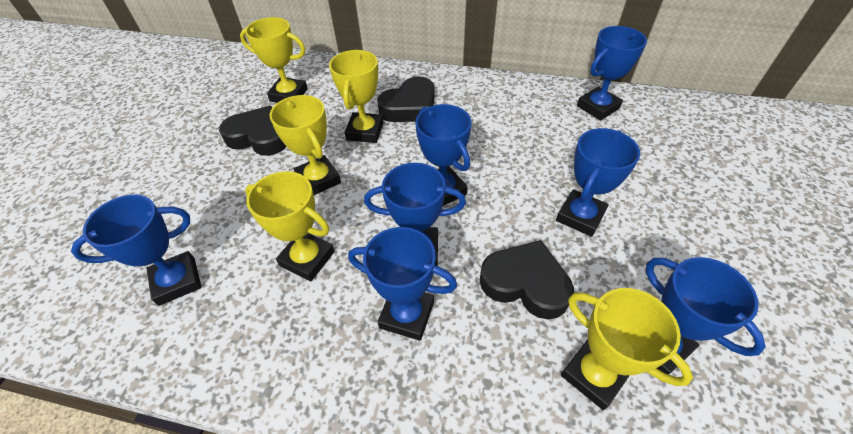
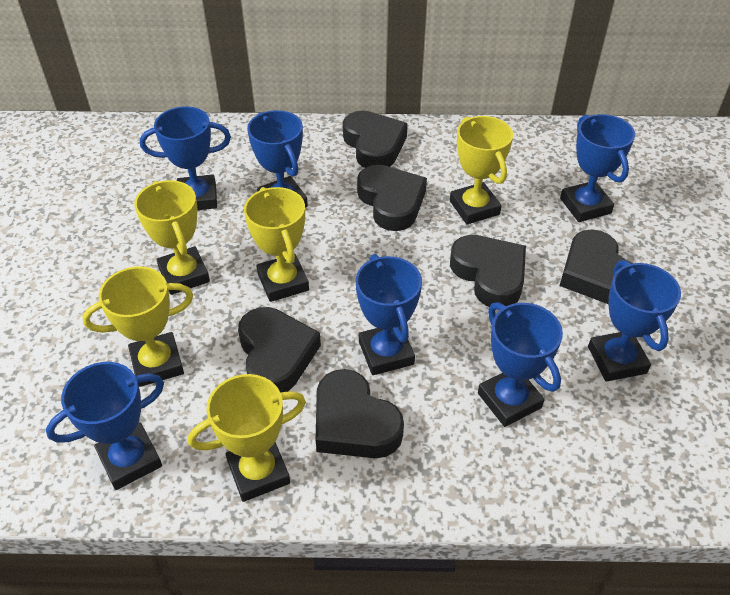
black heart: [219,106,287,156] [377,76,435,122] [479,240,574,319] = 3 -> [238,307,321,393] [316,369,404,458] [343,110,408,168] [357,165,427,231] [450,235,526,307] [560,229,633,304] = 6

